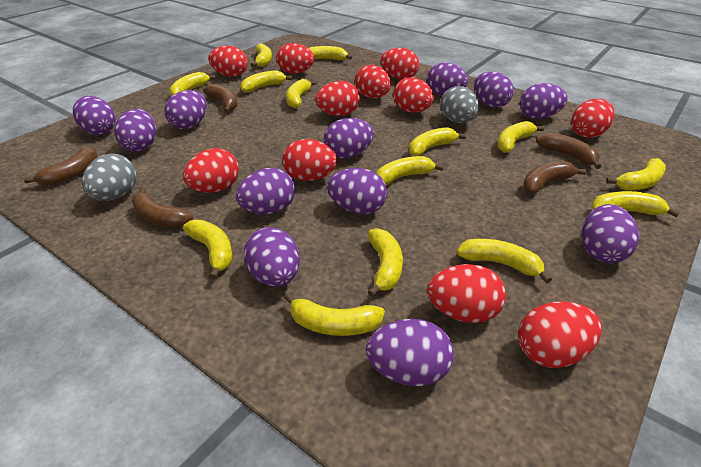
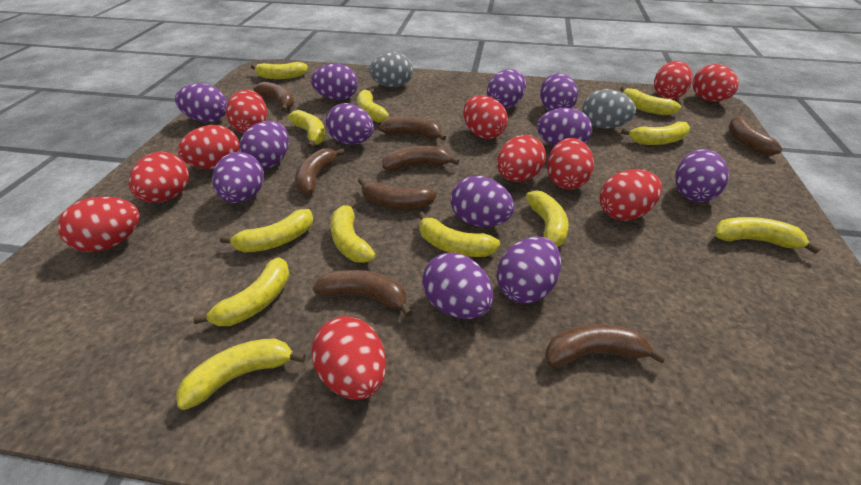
brown banana: [24,147,97,186] [131,187,193,227] [203,84,237,113] [523,161,587,194] [536,133,601,169] = 5 -> [254,82,294,112] [295,148,345,195] [312,270,413,317] [358,178,437,209] [378,116,446,141] [382,146,459,171] [545,324,666,367] [728,115,783,156] = 8
yellow banana: [169,72,216,96] [183,220,233,279] [240,70,293,93] [251,43,272,67] [284,293,385,336] [286,79,317,108] [309,46,352,60] [368,228,403,297] [376,156,444,185] [409,127,466,157] [457,239,552,283] [498,121,544,153] [591,191,680,217] [606,158,666,191] = 14 -> [176,338,306,410] [193,257,290,326] [220,209,313,253] [251,62,308,79] [288,110,325,148] [330,200,376,263] [357,88,389,123] [418,212,500,257] [526,190,569,247] [620,86,681,115] [621,122,690,145] [714,217,821,254] = 12

